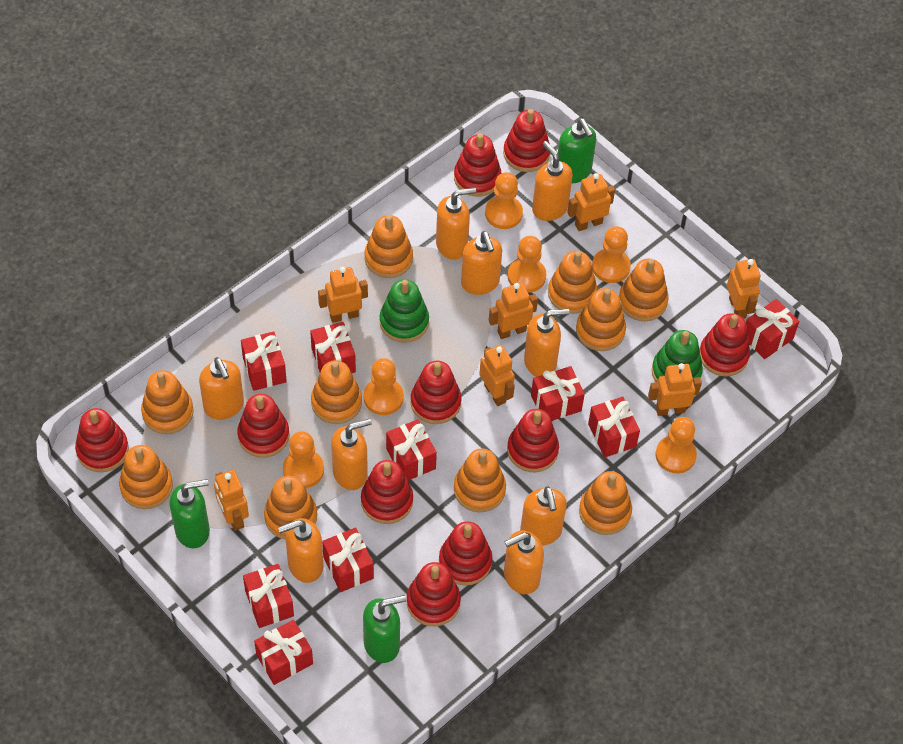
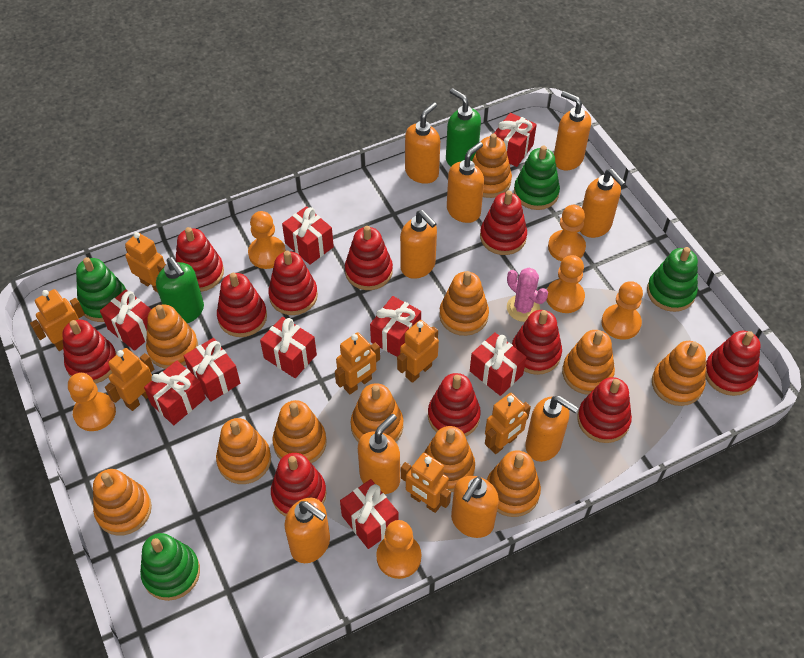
green soap dispenser: [169,479,210,549] [363,595,406,663] [558,118,596,184] = 3 -> [156,257,204,323] [446,88,481,166] = 2
green stacking toy: [379,279,429,343] [652,330,703,382] = 2 -> [76,257,126,322] [140,533,200,601] [514,146,560,210] [647,247,698,312] = 4
orange stacking toy: [119,445,173,509] [141,370,194,434] [264,476,317,540] [311,360,362,424] [365,215,413,278] [454,449,506,512] [548,251,597,314] [576,288,626,351] [579,471,632,535] [619,259,669,321] = 10 -> [93,469,152,536] [146,305,198,369] [216,418,271,484] [272,400,327,463] [351,383,403,442] [424,426,475,492] [439,271,489,336] [472,134,512,198] [487,450,541,517] [562,330,615,395] [652,341,706,406] = 11
pink cactus: none = 0 -> [507,268,548,322] = 1
red stacking toy: [75,408,129,472] [237,394,290,458] [361,460,413,524] [407,562,461,626] [411,361,461,424] [439,521,493,586] [454,133,501,197] [503,109,550,172] [507,409,559,472] [700,313,750,377] = 10 -> [62,320,117,384] [175,227,224,292] [217,273,267,337] [268,251,318,315] [271,453,326,517] [345,226,393,290] [428,373,481,437] [480,191,527,255] [512,310,562,375] [577,377,632,443] [706,331,761,396] = 11

